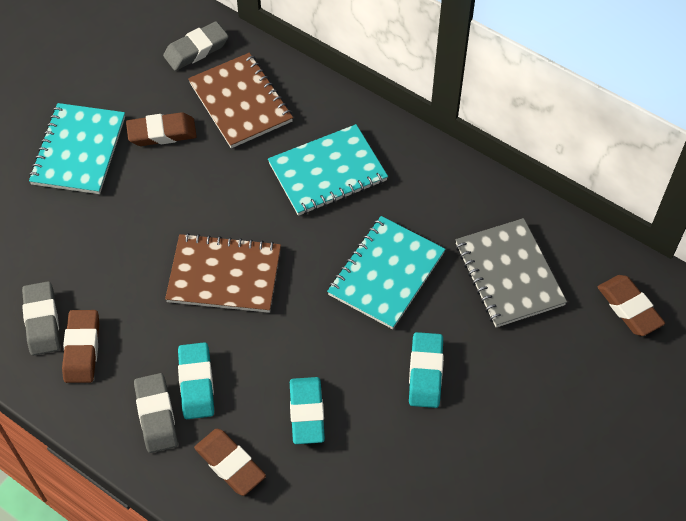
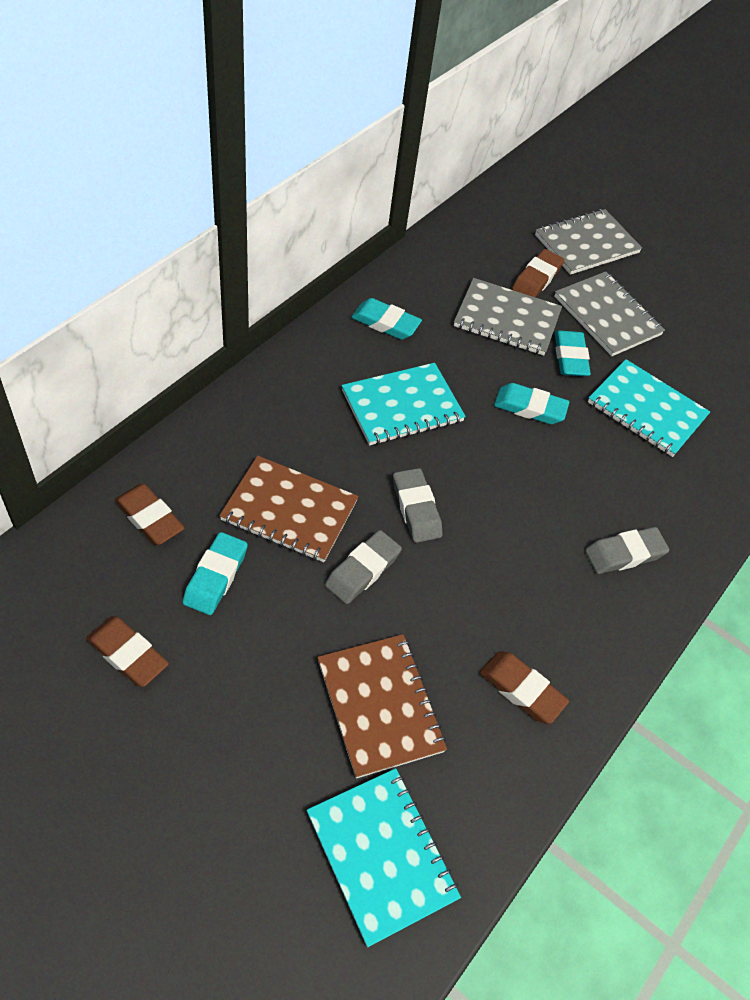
grey notebook: [455,218,567,328] = 1 -> [454,278,562,356] [535,209,642,275] [554,271,665,356] = 3
turquoise eraser: [178,342,214,419] [290,377,325,444] [409,332,444,408] = 3 -> [183,532,248,615] [351,298,422,340] [494,383,570,424] [555,331,591,376] = 4

